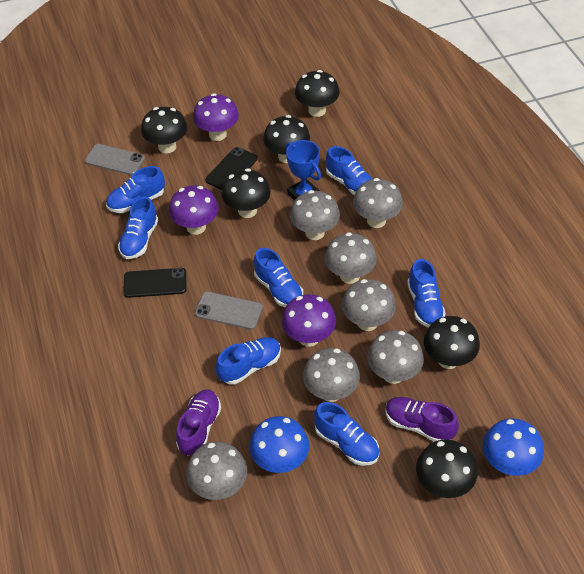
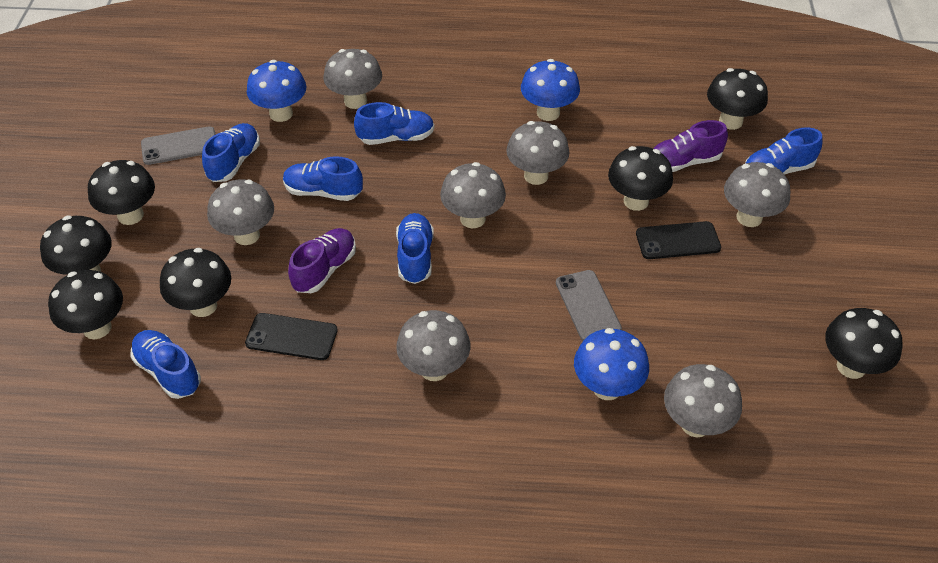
black mushroom: [141,107,187,154] [222,168,271,218] [263,115,310,163] [295,70,340,117] [416,439,478,498] [424,316,480,369] = 6 -> [40,215,112,274] [48,270,123,339] [88,160,155,225] [160,248,231,317] [608,146,673,211] [707,68,768,130] [825,308,903,379] = 7
blue mushroom: [249,416,309,473] [483,418,544,476] = 2 -> [247,60,306,122] [521,59,580,121] [574,328,649,400] = 3
blue shoe: [106,166,165,213] [118,196,158,259] [216,337,281,385] [254,248,303,308] [314,402,379,466] [326,146,372,196] [407,259,446,327] = 7 -> [130,330,201,399] [202,123,260,182] [283,156,363,201] [354,102,434,145] [396,213,434,284] [745,127,823,175] = 6
blue trophy: [286,140,321,201] = 1 -> none = 0
purple mushroom: [169,185,219,235] [193,93,239,141] [282,294,336,347] = 3 -> none = 0

